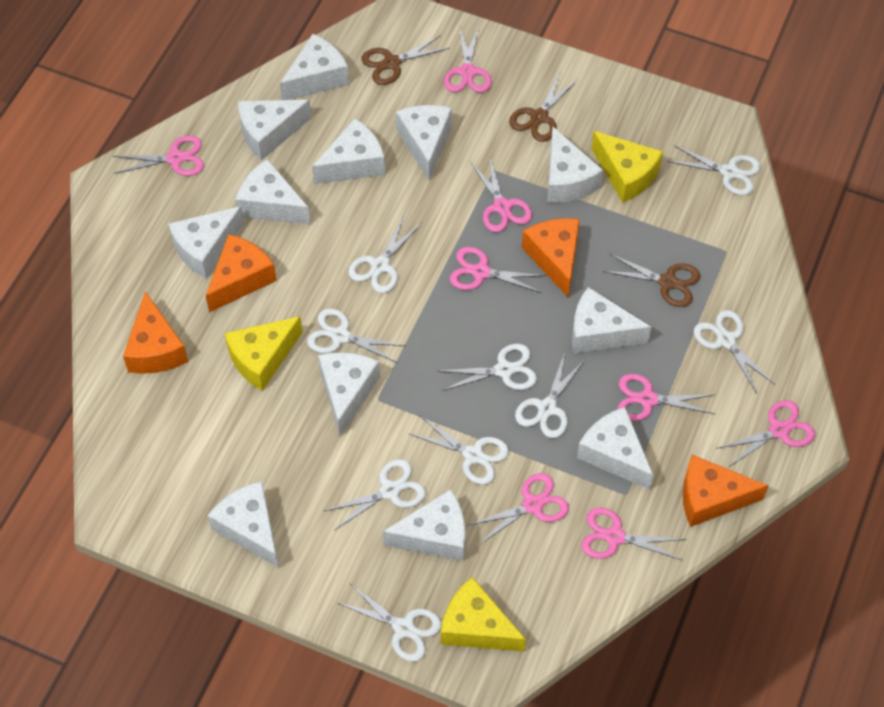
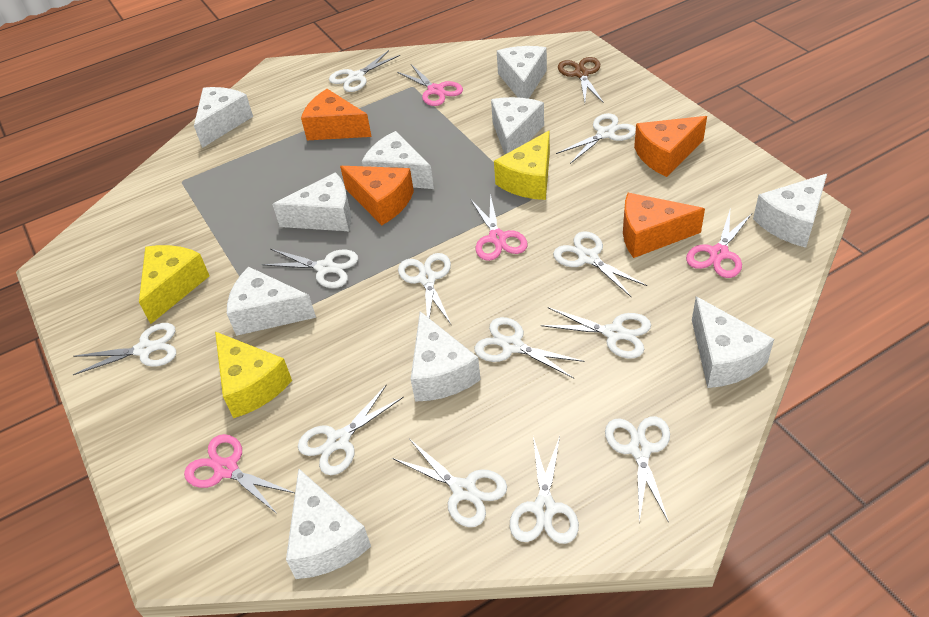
brown scissors: [361,35,450,85] [509,73,578,142] [603,254,700,307] = 3 -> [558,57,604,103] = 1
pink scissors: [113,136,204,176] [444,25,491,93] [450,247,546,293] [468,473,569,545] [470,155,532,232] [581,507,686,560] [617,374,715,421] [716,400,815,467] = 8 -> [184,434,295,514] [397,64,463,106] [470,194,528,261] [686,211,752,278] = 4
white cheese: [168,206,244,278] [207,481,279,568] [235,159,311,225] [238,100,311,160] [280,34,349,100] [312,118,385,184] [318,352,380,436] [383,489,465,561] [396,105,452,181] [547,127,603,203] [572,287,651,353] [577,407,654,490] = 12 -> [194,87,253,148] [227,267,316,336] [272,172,351,231] [286,468,371,579] [362,131,434,189] [411,311,481,402] [491,97,544,154] [497,46,547,99] [692,296,774,388] [753,174,827,248] = 10
white scissors: [307,309,406,363] [324,459,426,530] [338,584,441,662] [348,215,422,293] [410,416,509,485] [439,344,537,391] [515,352,584,438] [668,145,761,195] [694,310,774,393] = 9 -> [73,323,176,375] [261,249,358,288] [298,384,404,475] [329,50,400,92] [392,439,507,527] [398,253,451,324] [474,317,585,379] [510,436,579,544] [541,307,651,358] [553,231,647,297] [556,113,636,164] [605,416,670,523] = 12

